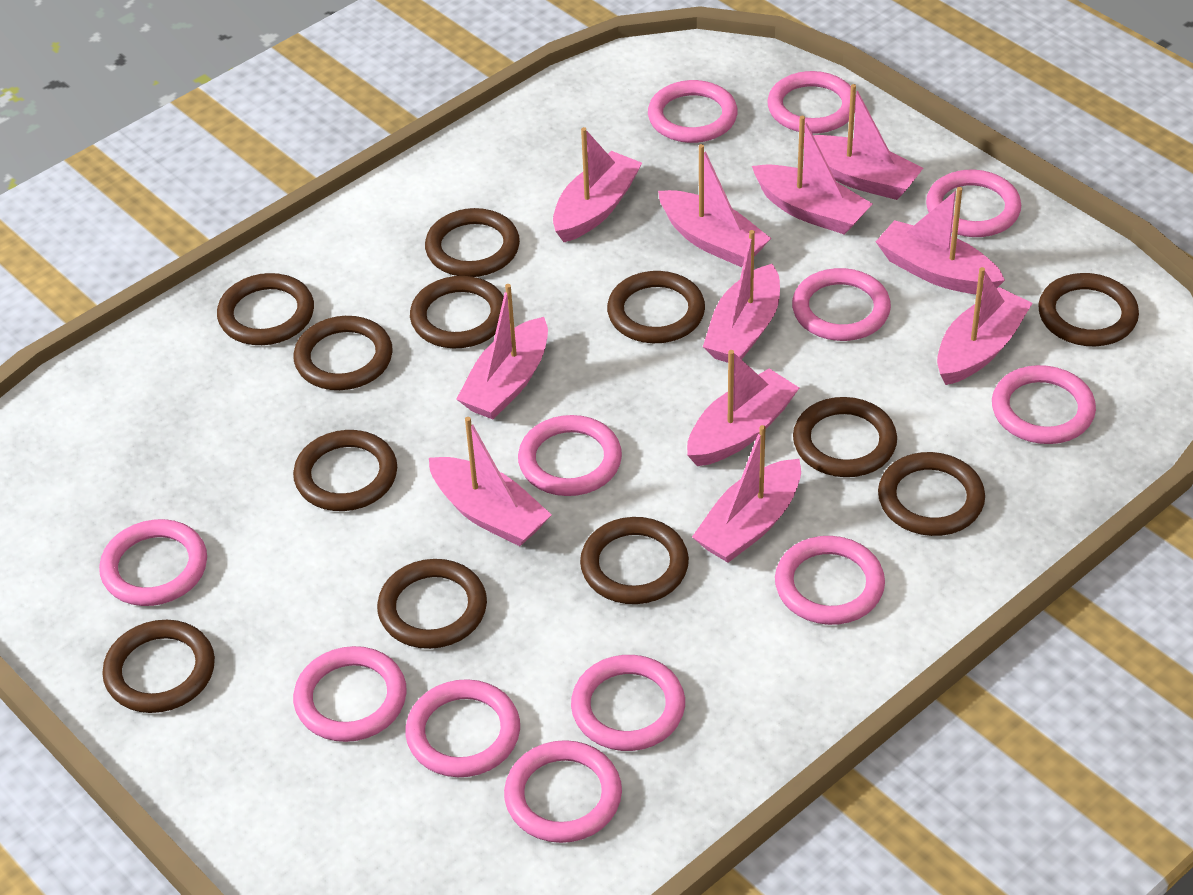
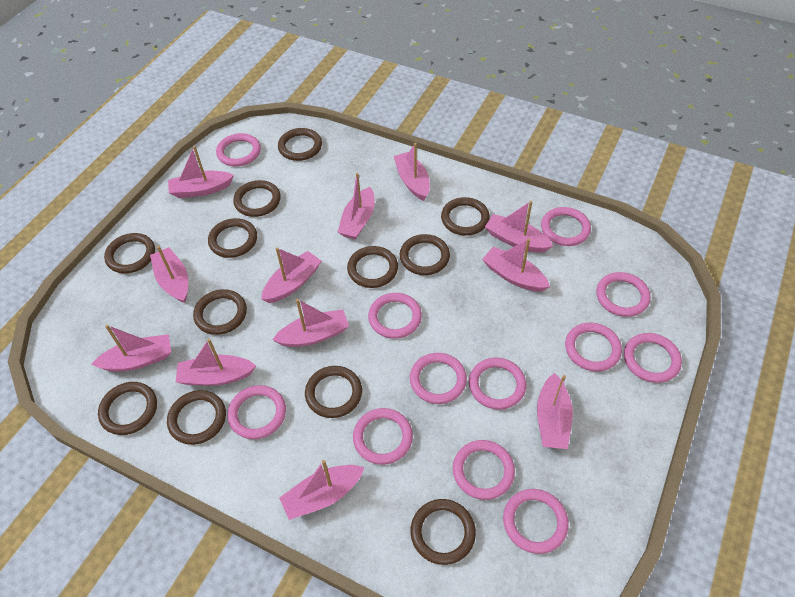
pink boat: [429,417,552,546] [456,284,548,419] [553,127,642,242] [658,144,771,267] [687,350,799,466] [692,425,801,563] [703,230,780,363] [752,116,872,235] [804,84,923,200] [876,187,1005,294] [937,267,1032,385] = 11 -> [91,325,171,372] [150,246,188,303] [168,146,234,198] [176,339,256,386] [261,247,321,303] [272,299,349,347] [279,460,364,520] [338,173,375,240] [393,143,430,201] [482,238,550,292] [485,201,553,253] [537,373,573,449] = 12

